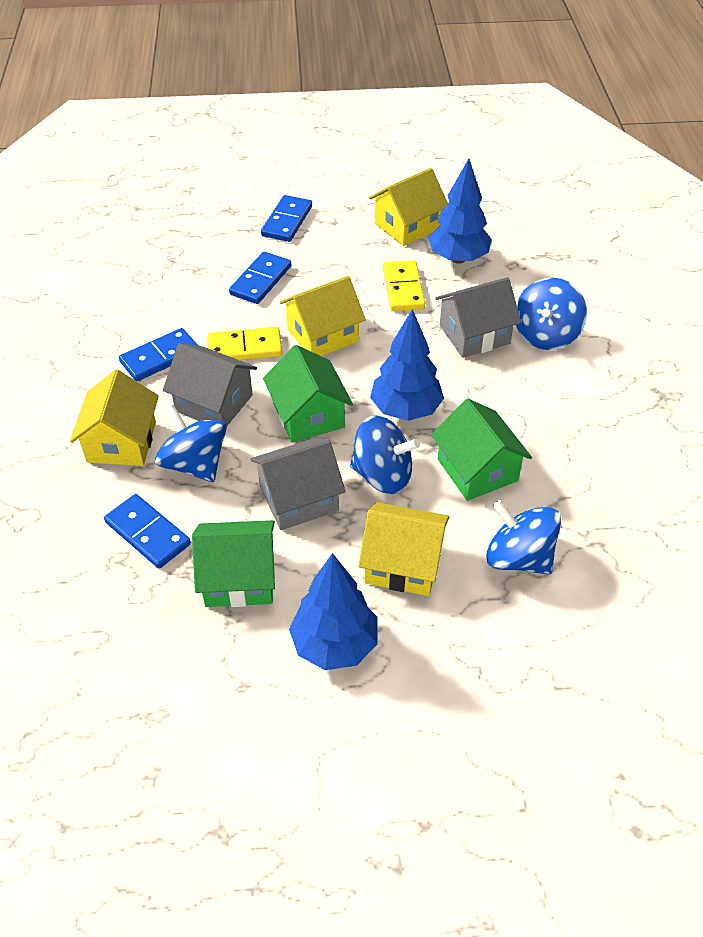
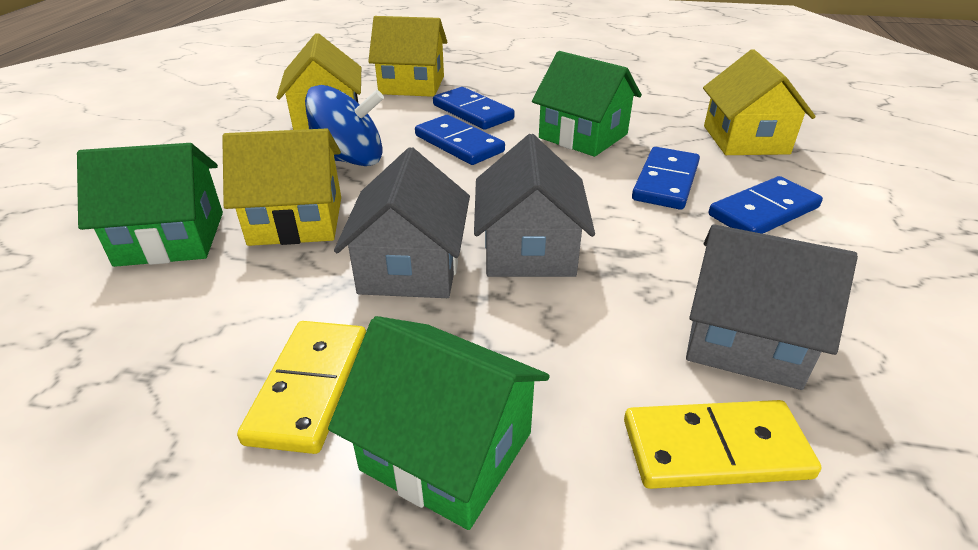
blue spinning top: [155,405,227,482] [350,415,420,494] [486,500,561,575] [516,278,587,350] = 4 -> [305,85,384,166] = 1
blue tree: [289,553,378,670] [370,309,444,421] [429,158,492,264] = 3 -> none = 0

